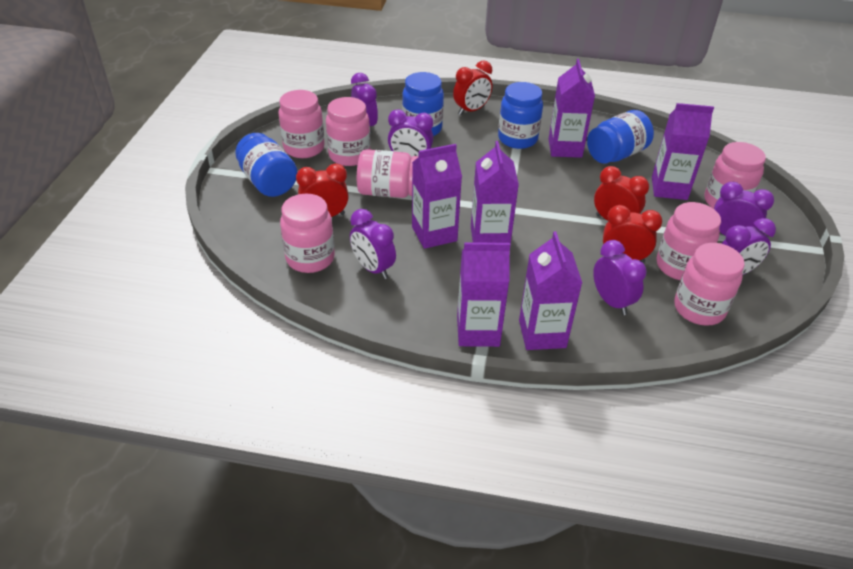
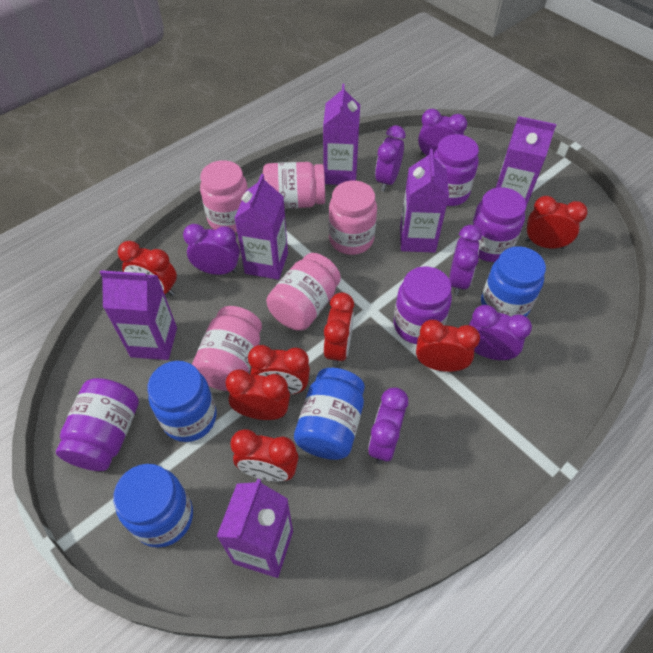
pink jar: [279,90,325,158] [280,194,335,273] [326,97,370,166] [357,149,419,198] [657,202,721,280] [674,243,745,326] [704,142,766,209] = 7 -> [192,306,262,391] [200,160,248,233] [263,162,325,209] [266,253,341,331] [329,181,377,255] = 5
purple jar: none = 0 -> [56,378,139,471] [394,266,452,344] [433,134,479,206] [471,187,526,262] = 4
red clock: [296,164,349,217] [453,60,492,115] [594,166,649,221] [603,205,662,263] = 4 -> [118,241,177,296] [226,369,290,420] [230,429,299,482] [248,345,310,395] [324,292,354,367] [416,320,480,372] [525,196,588,249] = 7

